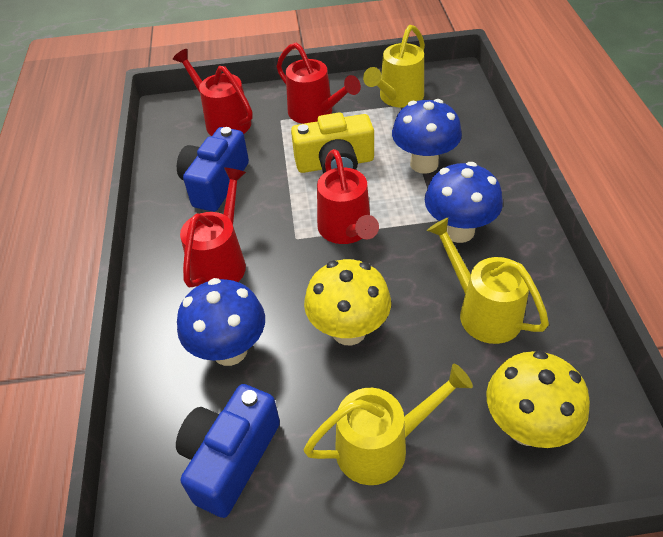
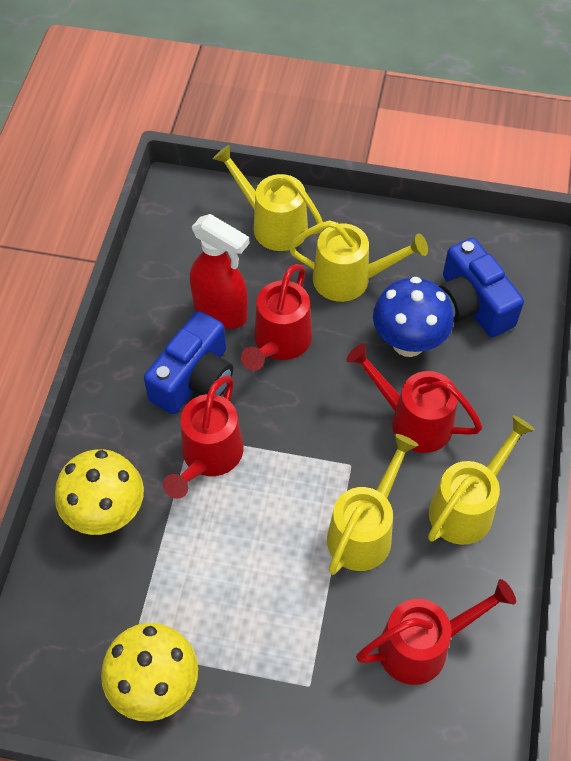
blue mushroom: [177,278,265,366] [392,99,462,174] [425,162,503,243] = 3 -> [373,277,454,357] = 1
red spray bottle: none = 0 -> [190,214,250,329] = 1
yellow camera: [291,112,374,173] = 1 -> none = 0
yellow watering can: [304,364,473,485] [363,25,425,108] [427,218,549,344] = 3 -> [213,145,323,251] [289,220,428,302] [327,434,418,575] [428,415,535,545] = 4

